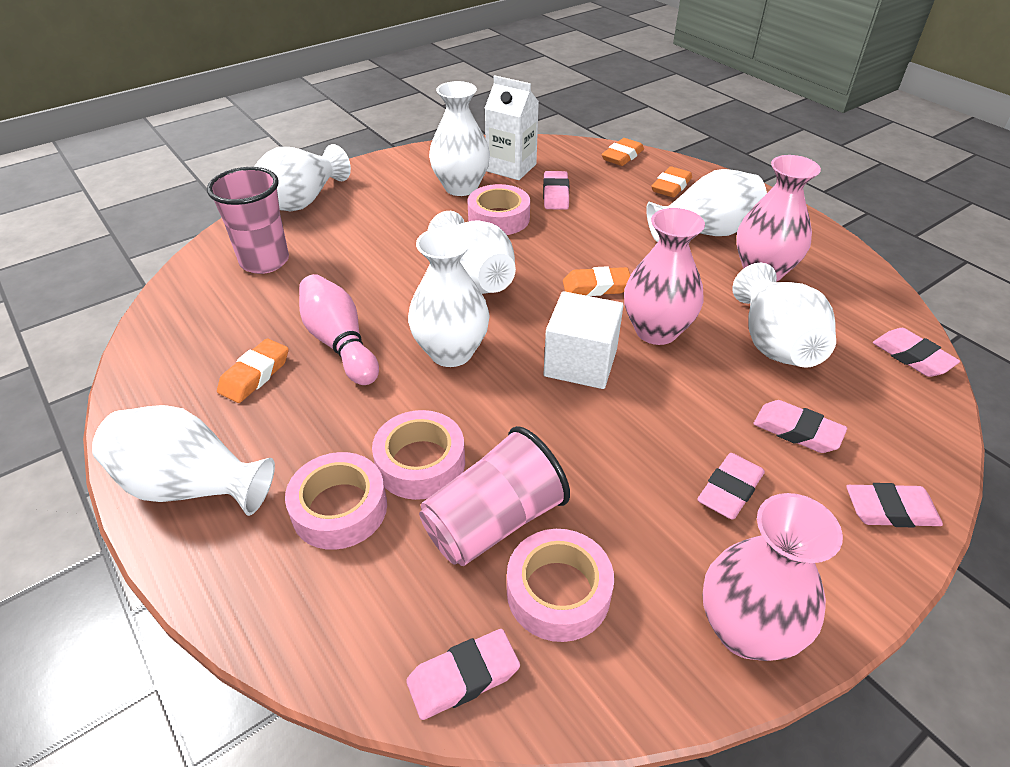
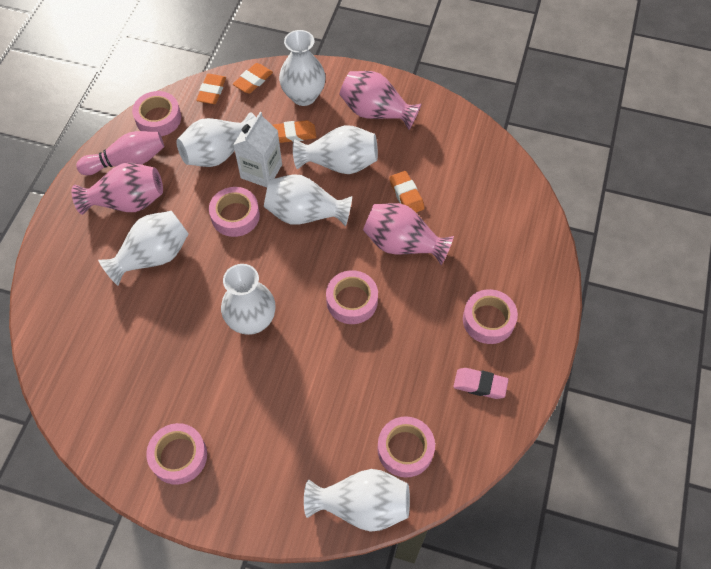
pink cup: [207,167,289,274] [419,426,570,566] = 2 -> none = 0
pink eraser: [406,629,520,720] [543,171,569,210] [697,453,765,520] [754,400,847,453] [846,483,943,527] [873,328,960,377] = 6 -> [453,368,509,399] = 1
pink tape: [285,452,387,550] [372,410,465,500] [468,184,530,235] [507,529,614,642] = 4 -> [132,91,181,136] [146,423,207,485] [209,187,260,237] [326,270,378,324] [377,416,435,477] [463,289,518,344] = 6
white cube: [544,291,624,389] = 1 -> none = 0

